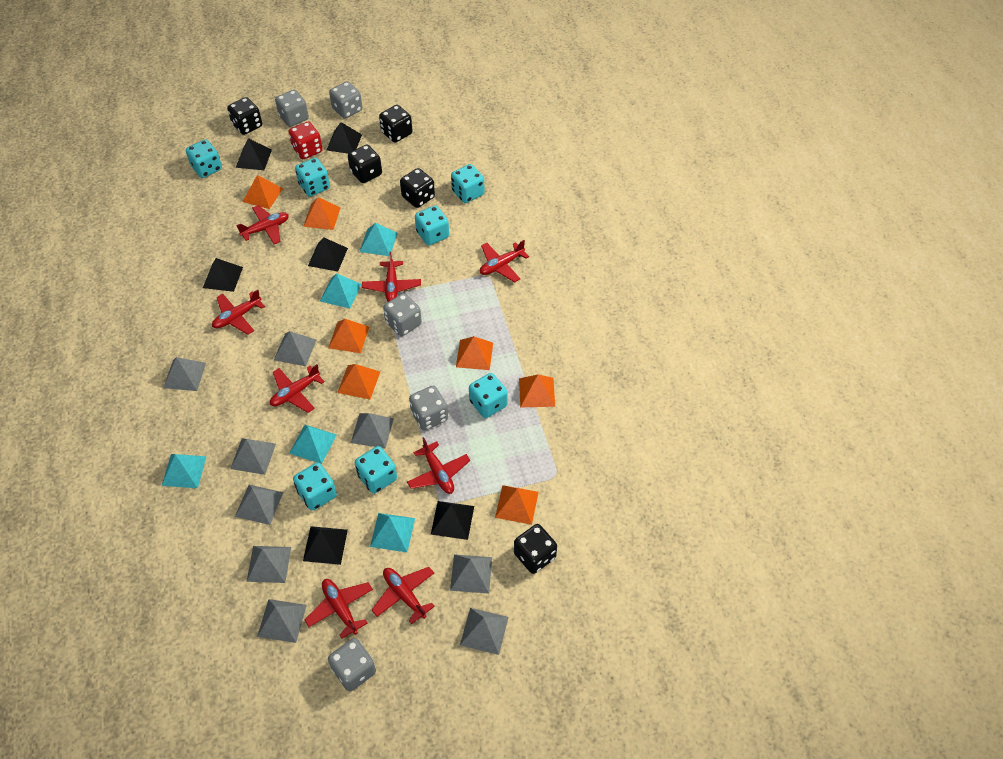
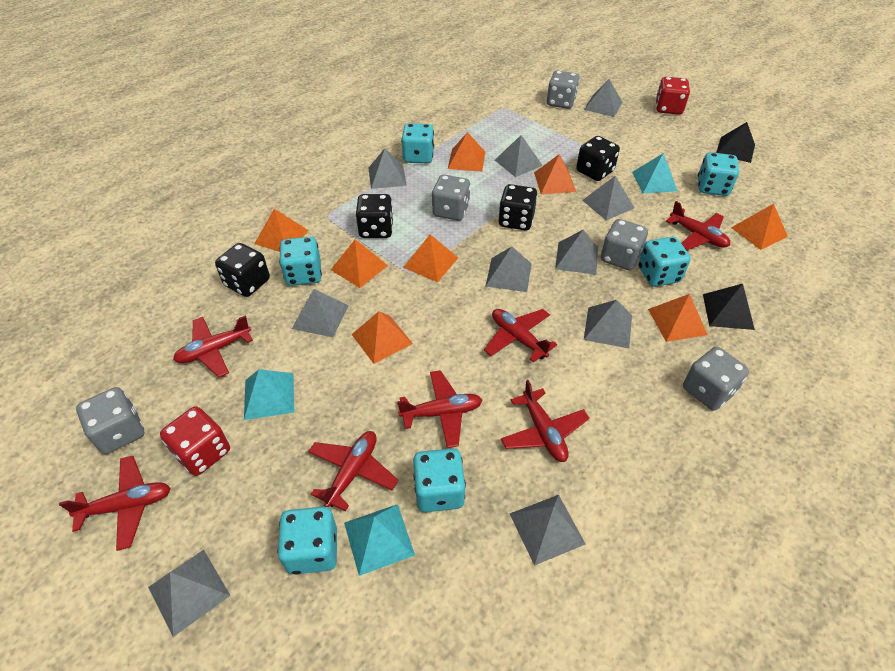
black dice: [227,97,262,135] [348,145,382,183] [379,105,413,143] [400,168,435,208] [514,524,557,574] = 5 -> [215,243,270,297] [356,194,394,238] [498,184,538,231] [576,136,620,181] = 4
black pyramid: [203,258,243,292] [236,138,272,170] [303,526,348,565] [308,238,348,272] [326,122,362,154] [431,501,474,540] = 6 -> [703,284,755,330] [716,122,755,163] = 2
grey pyramid: [163,357,206,391] [230,438,276,475] [235,485,283,525] [247,546,291,583] [257,599,307,643] [274,331,316,366] [351,413,394,448] [450,555,492,594] [460,608,509,655] = 9 -> [148,550,231,637] [292,289,349,337] [369,149,407,189] [486,246,532,292] [495,135,543,177] [510,495,586,566] [555,230,598,275] [582,176,634,220] [584,79,622,117] [584,300,632,348] = 10
orange pyramid: [242,175,283,209] [303,197,341,230] [328,319,369,353] [337,364,380,399] [456,336,493,370] [495,485,539,525] [519,374,555,407] = 7 -> [254,209,309,252] [331,239,388,288] [352,311,413,364] [403,234,458,282] [448,132,485,172] [534,154,576,194] [648,294,708,342] [731,204,788,250] = 8
red dice: [288,121,323,159] = 1 -> [160,406,230,476] [656,77,690,114] = 2
red plane: [212,290,265,335] [236,205,289,244] [270,364,325,413] [305,579,373,639] [362,252,421,302] [372,567,435,624] [407,437,470,494] [480,240,529,282] = 8 -> [59,456,171,551] [173,315,253,377] [308,431,398,511] [397,370,482,448] [484,309,557,363] [501,380,589,462] [666,201,730,251] = 7
turquoise dice: [186,139,222,178] [293,462,337,511] [295,158,330,197] [355,446,397,494] [415,205,449,246] [451,164,484,203] [469,373,508,418] = 7 -> [277,506,337,575] [279,237,322,286] [401,123,434,163] [413,448,466,512] [638,237,691,287] [698,152,739,196] = 6
turquoise pyramid: [162,454,207,488] [289,425,337,464] [320,274,362,308] [360,223,397,256] [370,513,415,552] = 5 -> [244,369,294,420] [344,504,415,576] [632,153,678,194] = 3

